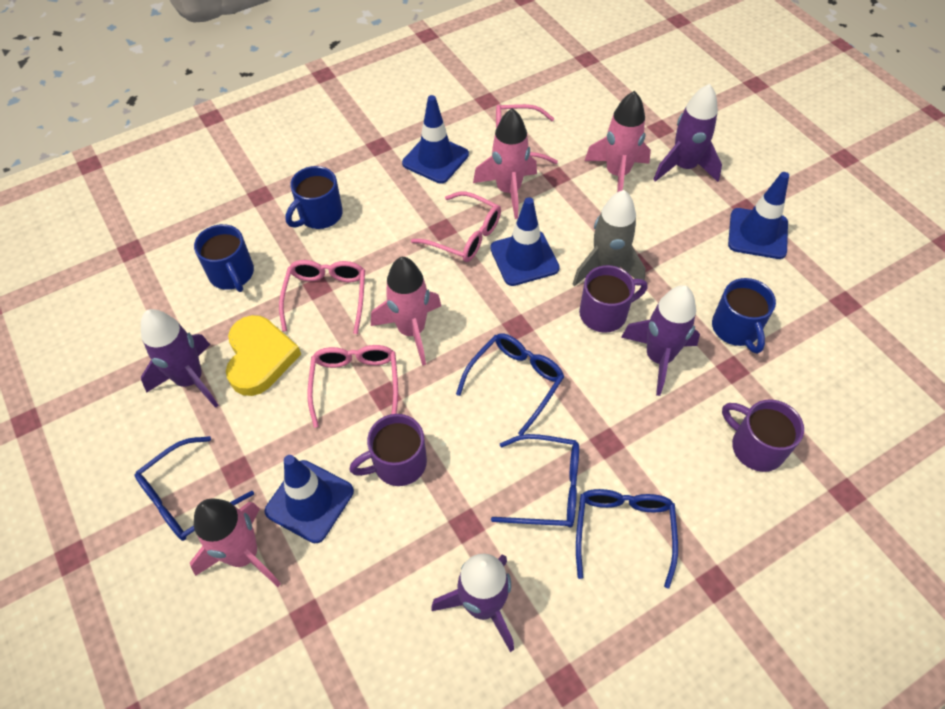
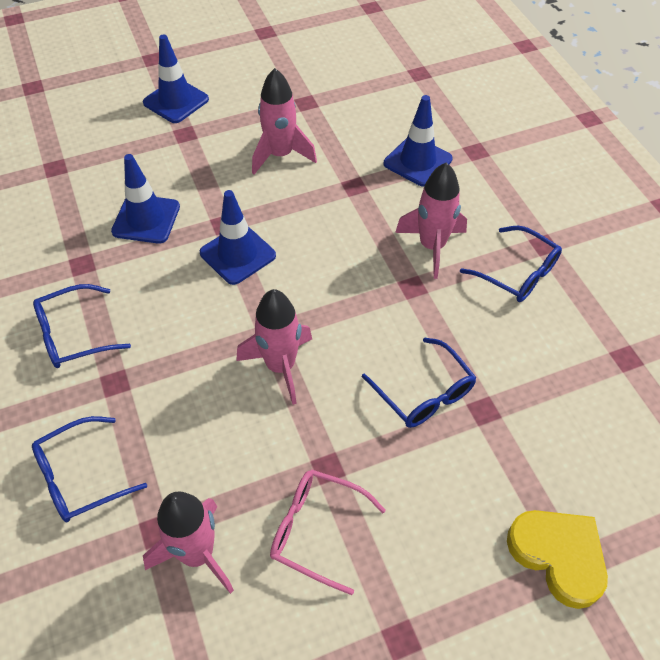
blue mug: [194,224,254,292] [285,166,343,229] [712,278,776,354] = 3 -> none = 0
grey rocket: [573,190,646,286] = 1 -> none = 0
pink glasses: [279,260,365,334] [307,345,398,428] [411,191,501,262] [496,104,558,164] = 4 -> [270,469,386,595] = 1
purple mug: [349,414,427,486] [579,265,648,332] [722,399,804,472] = 3 -> none = 0
purple rocket: [141,309,219,408] [431,554,514,652] [621,285,700,396] [653,84,722,182] = 4 -> none = 0

